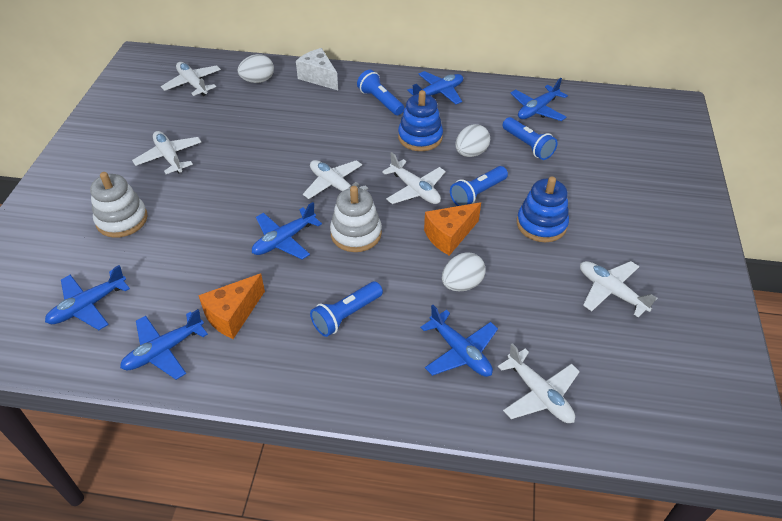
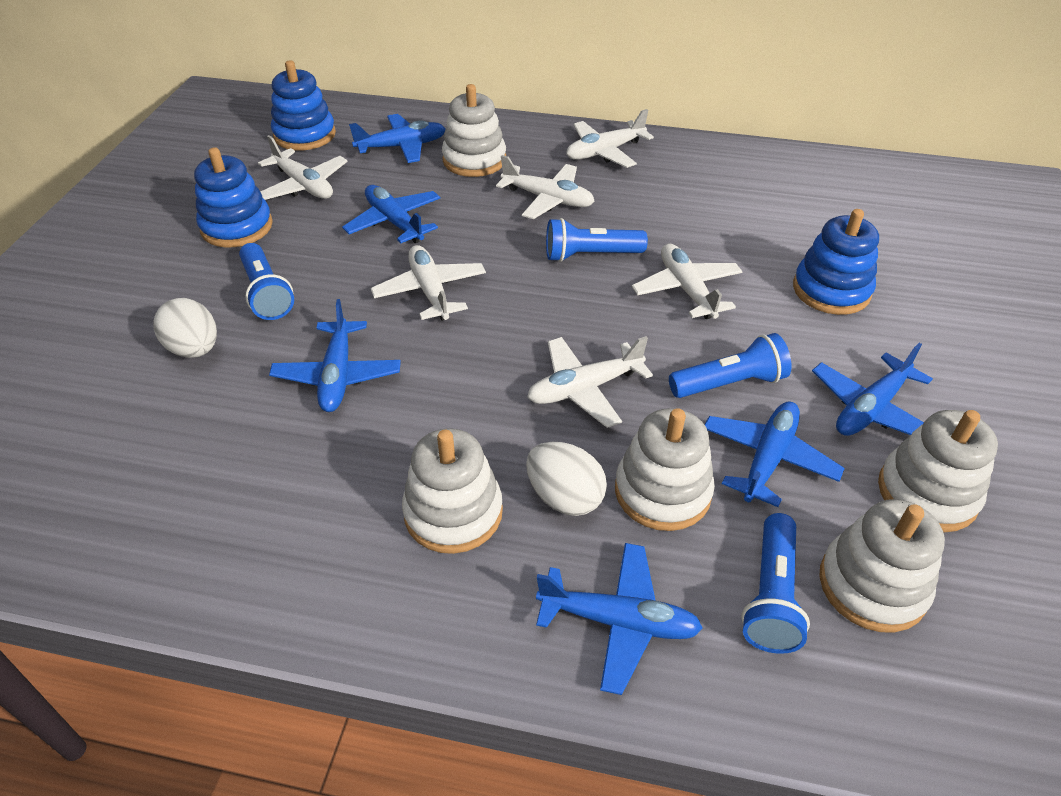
blue stacking toy: [398,90,443,151] [517,177,569,242] = 2 -> [194,147,273,248] [271,60,336,151] [793,209,879,315] = 3
orange cheese: [198,274,265,339] [424,202,481,256] = 2 -> none = 0
white cheese: [296,48,338,90] = 1 -> none = 0
white egg: [237,54,274,83] [442,252,486,291] [455,124,490,157] = 3 -> [153,298,217,358] [526,442,607,516] = 2
white stacking toy: [90,172,148,238] [330,186,382,252] = 2 -> [402,428,503,554] [442,84,506,177] [615,408,715,531] [819,499,945,632] [878,410,998,532] = 5

